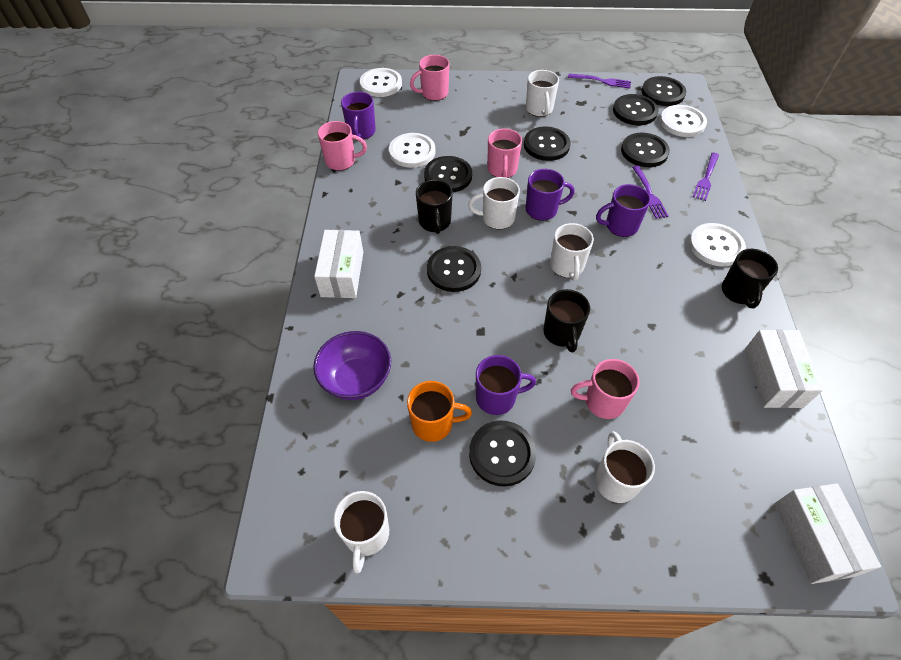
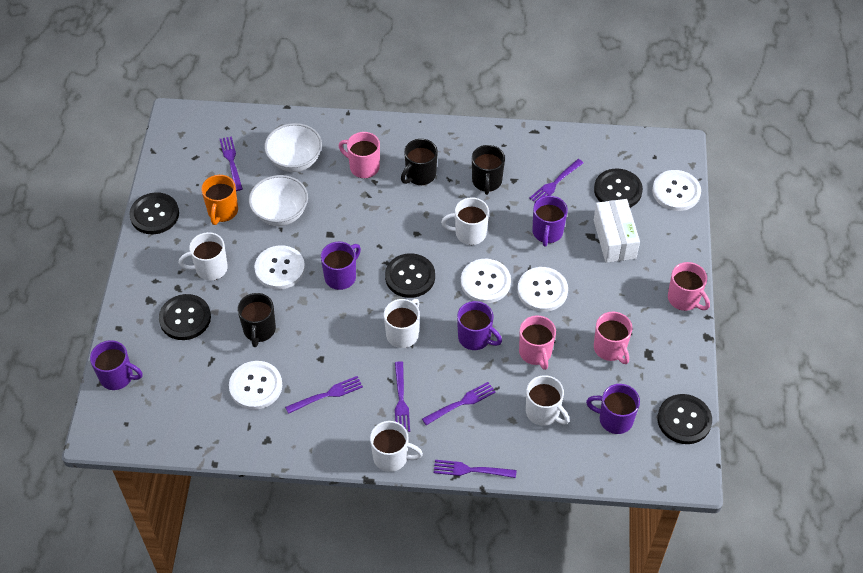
black button: [424,156,472,193] [427,246,481,292] [469,421,536,487] [524,126,570,161] [613,94,659,125] [621,133,670,167] [642,76,686,106] = 7 -> [129,192,179,234] [159,294,211,340] [385,253,435,298] [594,168,643,208] [657,394,712,444] = 5
purple bowl: [313,331,391,400] = 1 -> none = 0
purple fork: [568,74,631,88] [632,165,669,219] [693,152,719,201] = 3 -> [220,136,243,191] [285,376,363,414] [395,361,410,432] [422,382,496,425] [434,460,516,478] [529,159,583,202] = 6
purple mug: [341,92,376,140] [476,355,536,415] [526,169,575,221] [596,184,651,237] = 4 -> [90,340,143,390] [321,241,361,290] [457,301,502,350] [532,196,568,247] [586,384,640,434] = 5
white bowl: none = 0 -> [249,175,308,226] [264,123,322,172] = 2
white box: [314,230,363,298] [745,330,823,408] [775,483,881,584] = 3 -> [594,199,640,263] = 1
white button: [360,68,402,97] [389,133,435,168] [660,105,707,137] [689,223,746,267] = 4 -> [229,361,282,410] [254,245,305,289] [461,259,511,303] [517,267,568,312] [652,170,701,211] = 5

